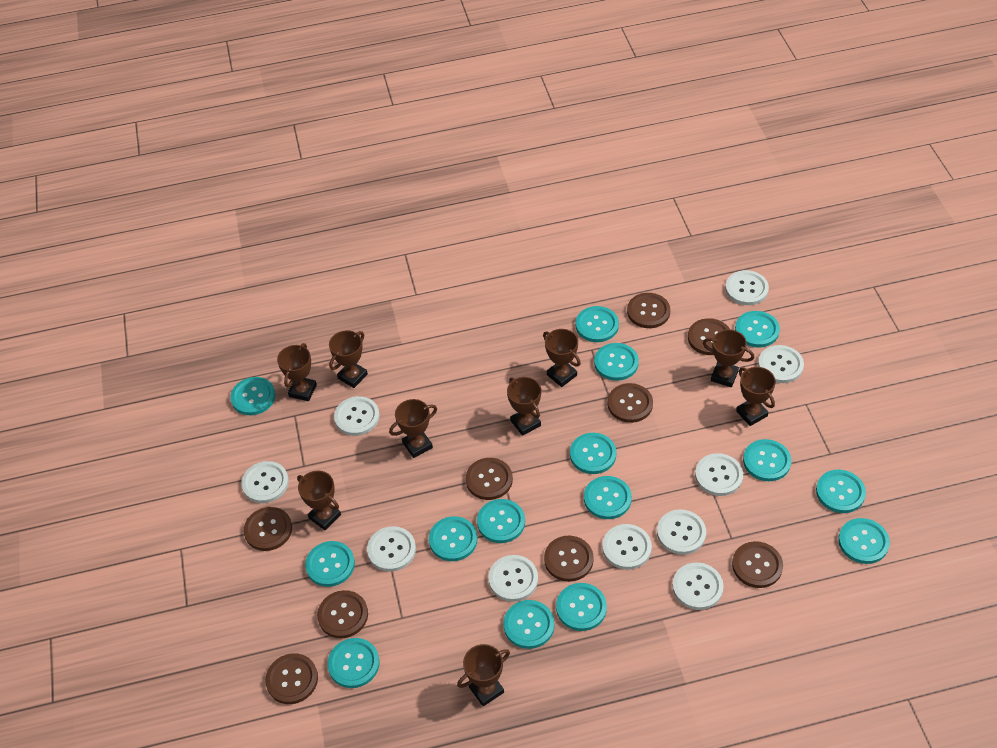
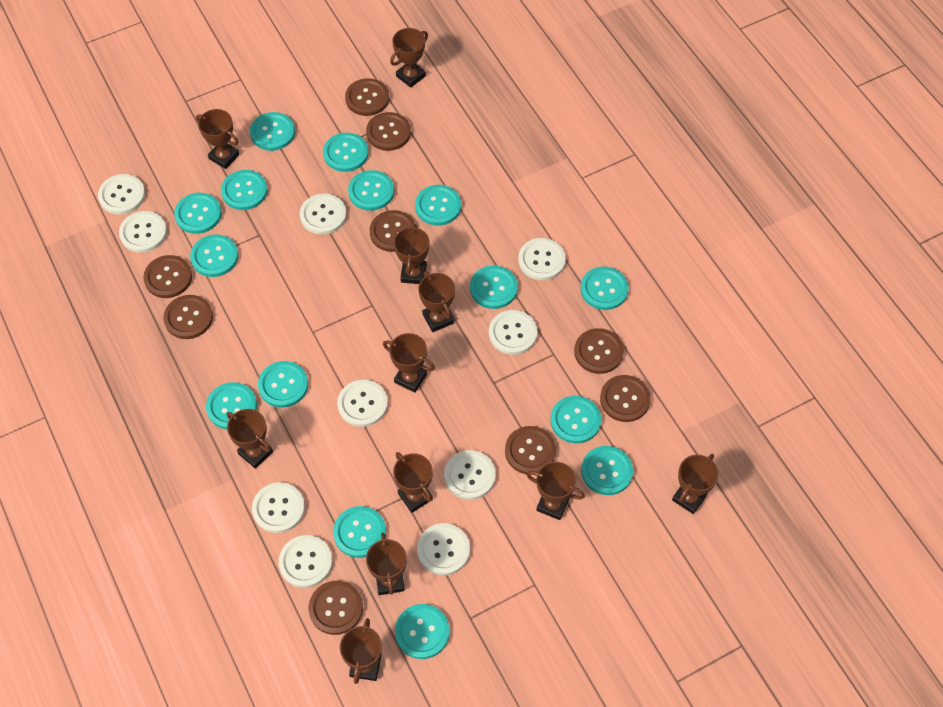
brown trophy: [277,343,317,401] [297,471,341,530] [329,330,368,388] [389,399,437,458] [457,644,510,707] [507,377,541,436] [543,329,581,387] [703,329,754,387] [736,367,776,426] = 9 -> [196,109,240,169] [227,409,273,469] [340,618,382,684] [366,533,407,595] [383,333,435,393] [390,28,428,88] [393,452,433,513] [394,224,429,284] [418,271,455,332] [526,462,585,520] [672,454,718,514] = 11

